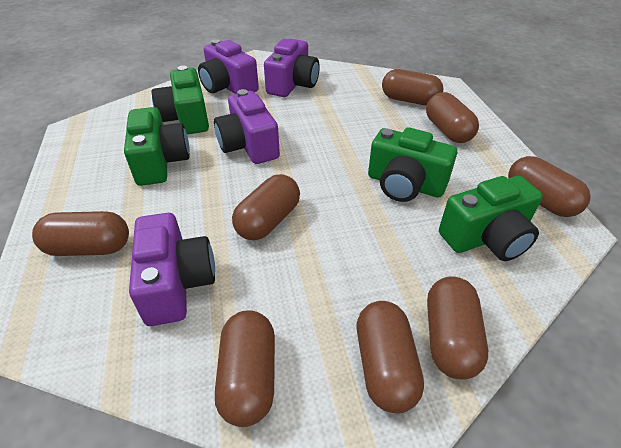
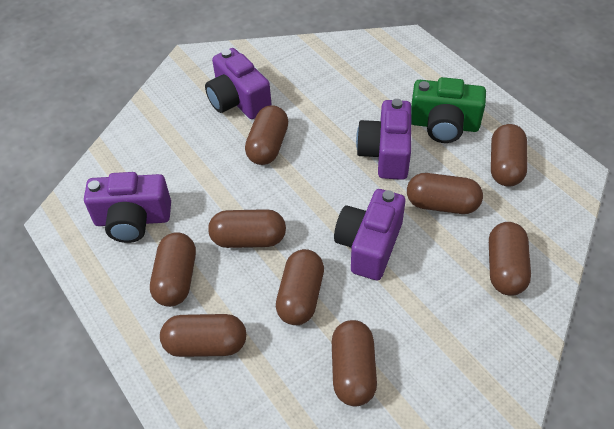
brown capsule: [32,211,129,256] [215,310,275,427] [232,174,300,240] [357,301,424,414] [382,69,444,105] [426,92,479,143] [427,277,488,380] [508,156,591,217] = 8 -> [150,232,196,307] [160,314,246,357] [208,209,286,248] [245,105,288,165] [276,249,324,325] [332,320,377,407] [407,173,483,214] [489,222,531,296] [491,124,528,187] = 9
green camera: [124,107,190,186] [152,65,209,135] [368,127,457,202] [439,176,543,261] = 4 -> [411,77,486,143] = 1

